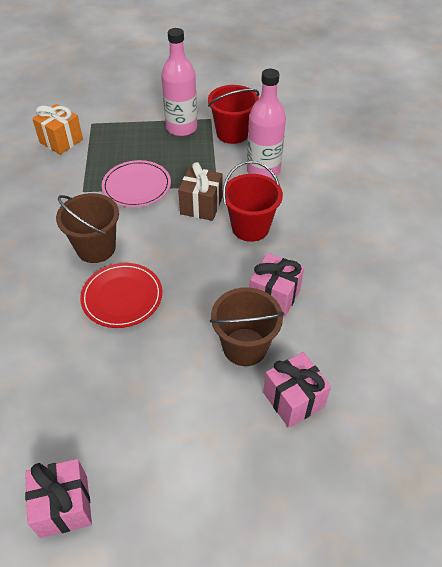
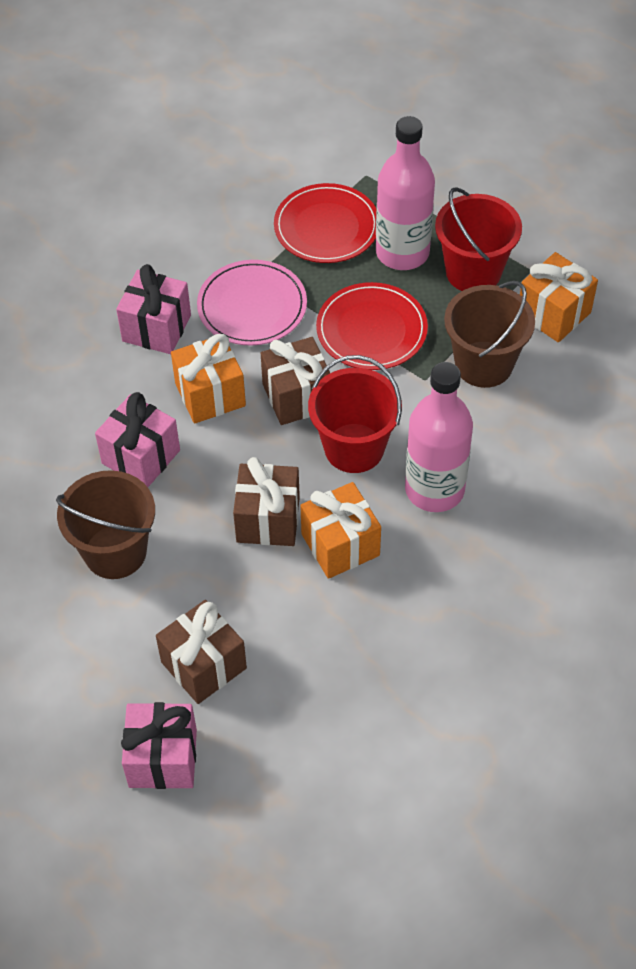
brown gift: [178,162,222,221] = 1 -> [156,600,247,704] [233,457,300,546] [261,337,330,425] = 3
orange gift: [32,104,83,155] = 1 -> [171,334,246,424] [300,482,381,579] [520,252,598,342] = 3
red plate: [80,263,162,328] = 1 -> [274,183,376,263] [316,282,428,370] = 2

